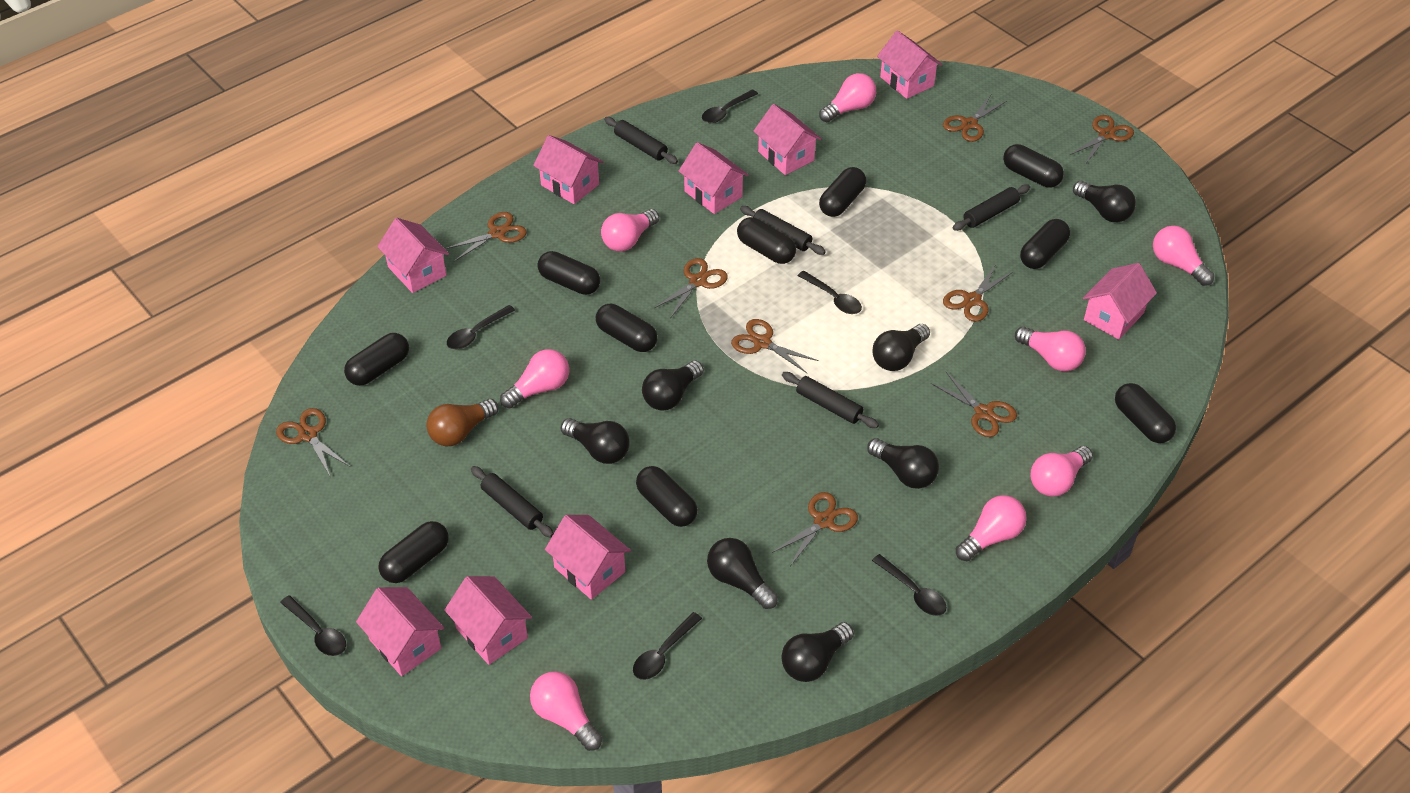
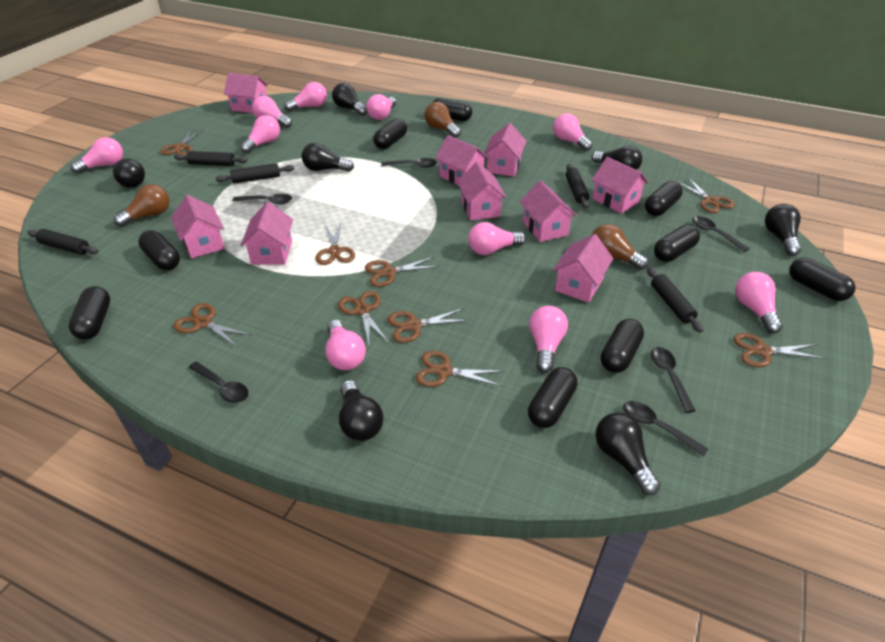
black capsule: [344,333,409,386] [378,521,449,583] [537,251,600,295] [596,304,658,352] [636,466,698,527] [737,217,796,264] [819,167,866,217] [1003,144,1064,188] [1020,219,1070,269] [1115,383,1176,443] = 10 -> [69,286,110,340] [138,230,180,270] [373,118,407,149] [432,98,472,121] [528,367,578,428] [601,319,644,373] [645,181,683,216] [654,225,700,262] [789,258,856,301] = 9
brown light bulb: [426,399,499,446] = 1 -> [113,184,170,227] [425,102,461,138] [592,224,648,270] = 3
pink light bulb: [500,349,569,408] [530,671,602,751] [601,209,659,251] [819,73,876,122] [956,495,1027,561] [1015,327,1086,371] [1030,446,1093,497] [1153,226,1214,286] = 8 -> [71,137,123,174] [240,115,280,153] [252,96,292,128] [284,82,327,112] [325,320,366,370] [366,94,396,120] [468,222,526,255] [529,306,568,373] [553,113,593,151] [735,272,783,334] = 10

